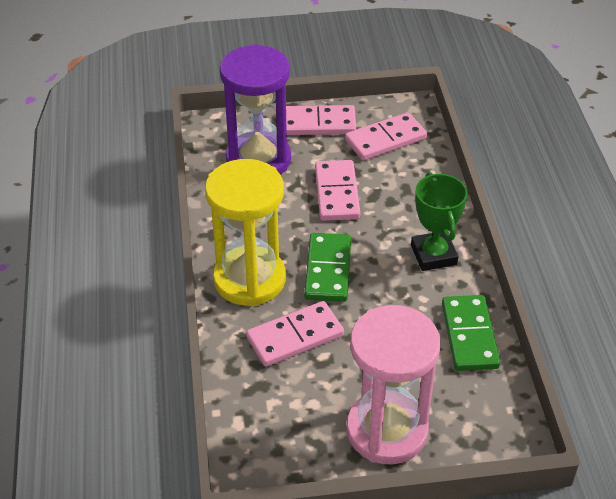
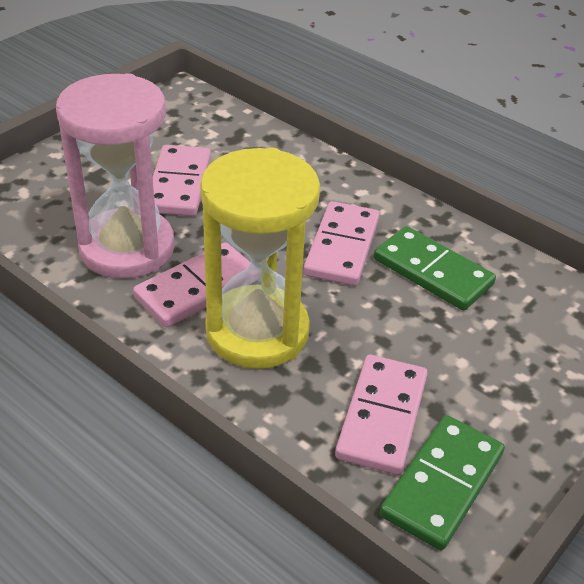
green trophy: [411,172,468,271] = 1 -> none = 0
purple hourglass: [219,44,291,175] = 1 -> none = 0

